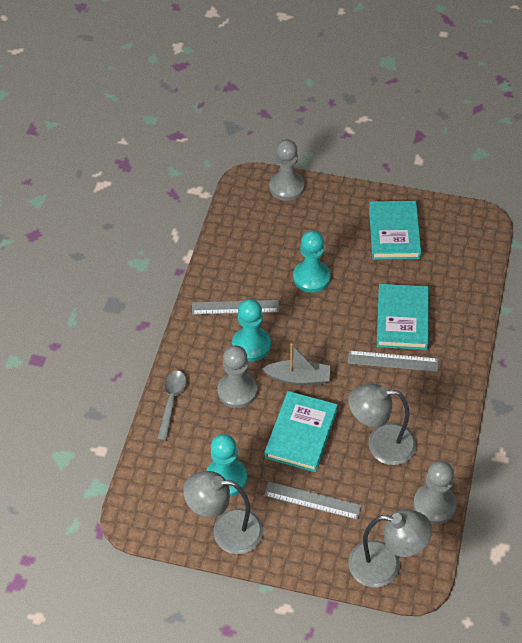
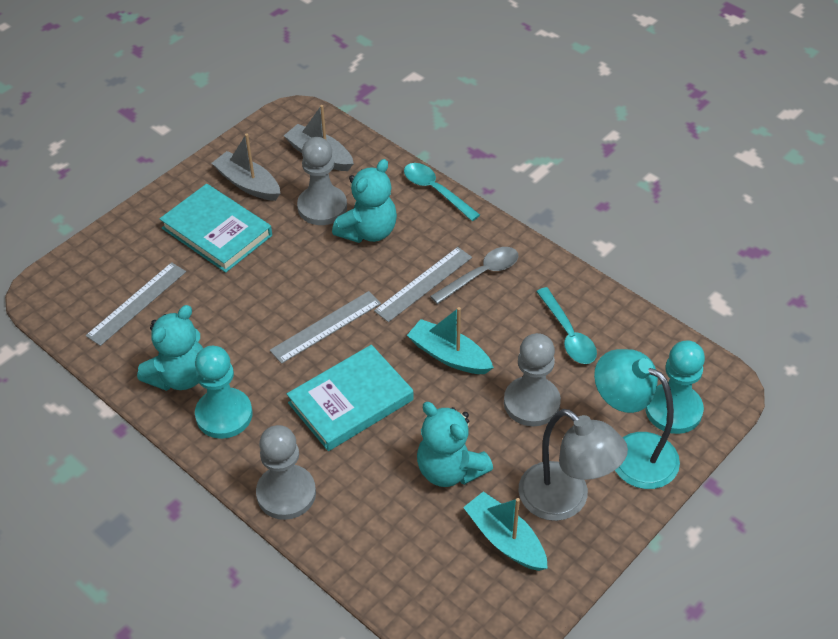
grey boat: [262,344,330,385] = 1 -> [212,134,281,201] [284,105,354,171] = 2
grey lamp: [183,471,263,554] [348,384,417,465] [349,509,432,587] = 3 -> [518,409,628,521] = 1
turquoise boat: none = 0 -> [407,307,494,374] [463,492,548,571] = 2
turquoise book: [265,391,338,472] [369,201,421,260] [377,284,429,350] = 3 -> [160,184,272,273] [287,345,414,451] = 2
turquoise lamp: none = 0 -> [594,349,680,489] = 1
turquoise pawn: [206,434,247,497] [232,299,271,361] [293,230,331,293] = 3 -> [195,346,252,439] [645,340,705,434] = 2
turquoise spoon: none = 0 -> [404,163,480,221] [536,287,597,364] = 2
turquoise teddy bear: none = 0 -> [137,305,203,391] [332,159,397,243] [417,402,493,487] = 3

